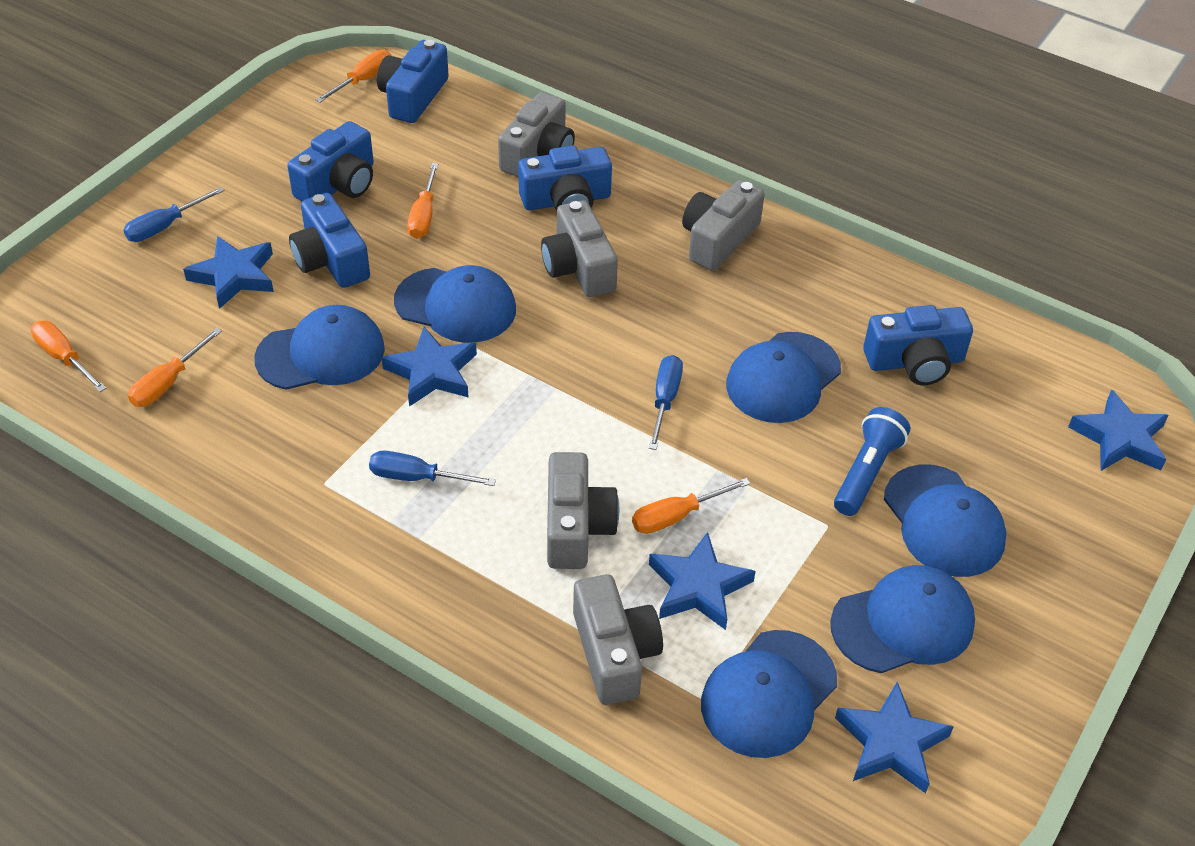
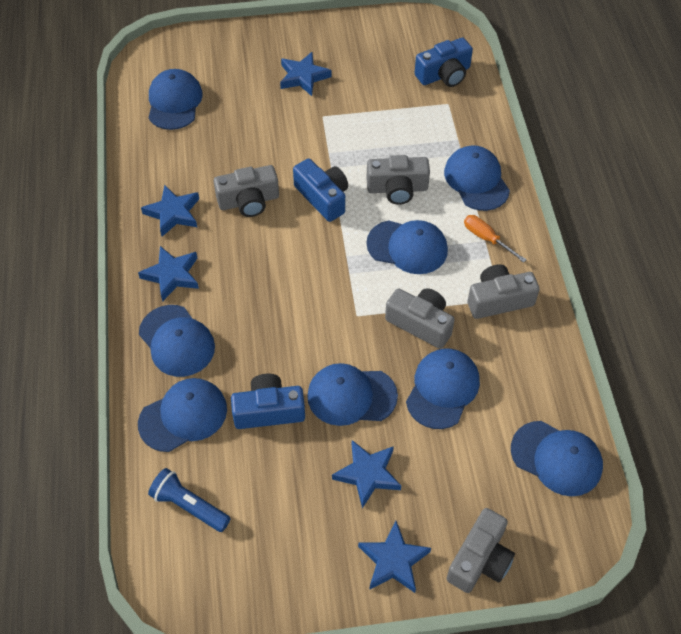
blue camera: [287,121,374,201] [289,193,370,288] [377,40,449,123] [518,145,612,211] [863,305,973,385] = 5 -> [231,374,305,429] [293,158,348,222] [415,38,473,87] = 3
blue cap: [254,305,385,390] [394,265,516,343] [701,630,837,758] [726,332,841,423] [830,565,975,673] [884,464,1006,577] = 6 -> [138,378,227,452] [139,305,215,377] [149,69,203,130] [307,363,398,426] [366,220,448,274] [406,348,480,429] [444,146,510,211] [511,421,603,496] = 8
blue screwdriver: [123,187,225,242] [369,451,496,486] [649,355,683,450] = 3 -> none = 0
orange screwdriver: [31,321,107,392] [128,328,222,407] [315,49,391,103] [407,163,438,239] [632,478,751,534] = 5 -> [464,215,527,263] = 1

